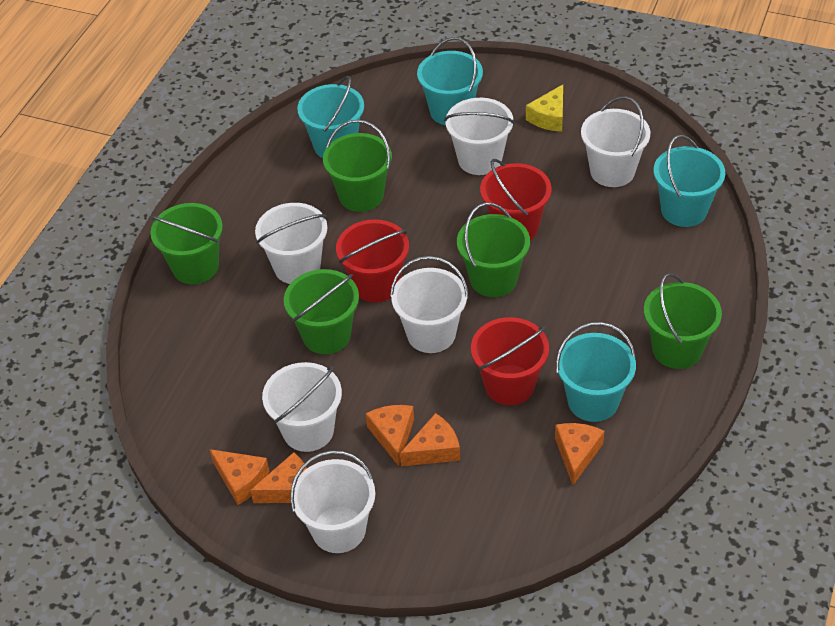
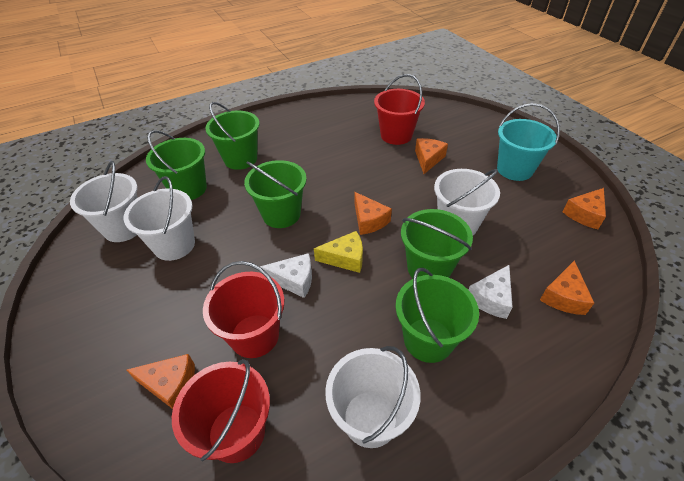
turquoise bucket: [297,76,364,158] [417,37,483,125] [556,322,636,422] [653,135,725,227] = 4 -> [497,103,560,181] = 1
white bucket: [255,203,327,284] [262,362,342,452] [290,450,375,553] [390,256,469,353] [444,98,515,175] [581,96,650,187] = 6 -> [70,161,138,242] [124,176,195,261] [325,346,420,448] [434,169,500,235] = 4
white cheese: none = 0 -> [260,253,312,298] [469,265,512,319] = 2

